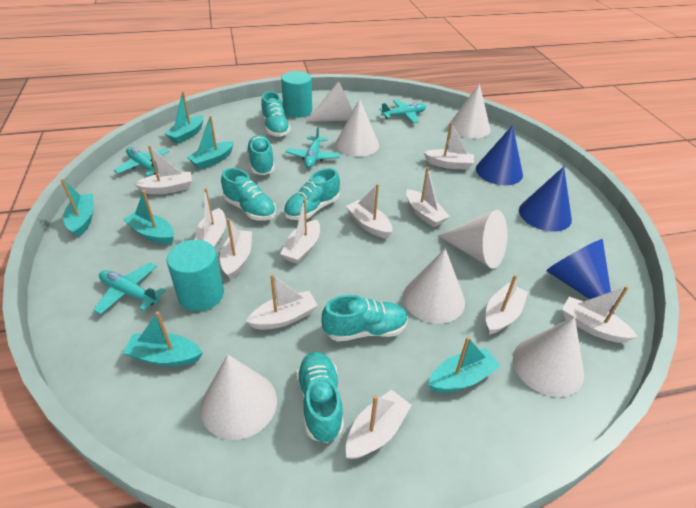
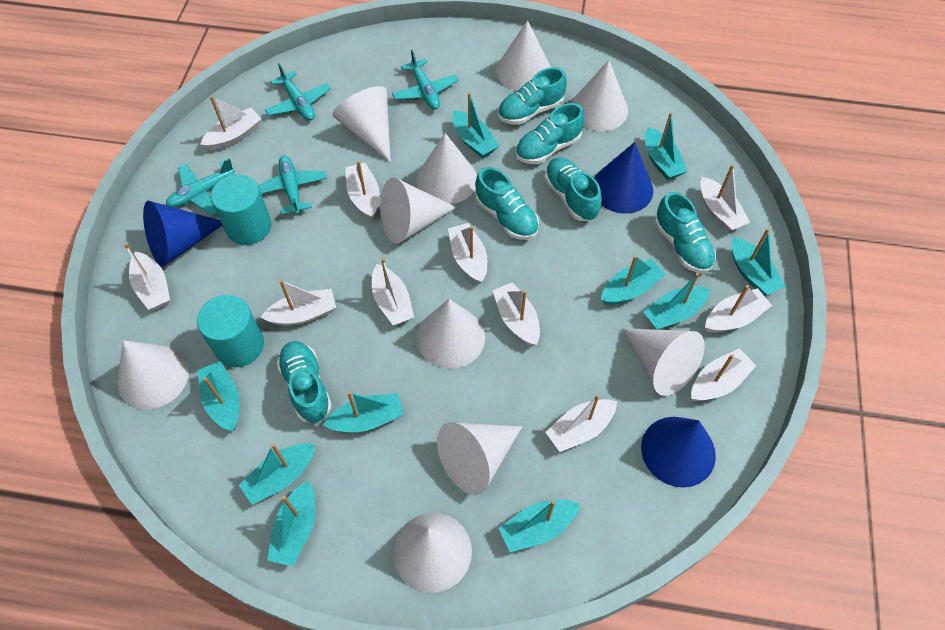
turquoise boat: [60,179,94,237] [123,191,174,244] [123,311,203,366] [164,91,204,144] [187,116,234,170] [428,337,501,392] = 6 -> [197,361,240,431] [239,443,316,505] [267,480,316,567] [323,391,404,432] [452,92,499,158] [499,500,580,552] [601,255,666,305] [644,273,710,330] [645,112,688,180] [731,228,786,295] = 10
white cone: [200,354,277,440] [306,81,353,122] [335,99,379,157] [403,249,465,324] [438,210,507,269] [449,83,491,138] [513,317,584,397] = 7 -> [117,340,189,410] [333,86,391,162] [380,178,457,243] [393,513,472,593] [417,133,477,204] [417,299,485,369] [437,422,523,495] [496,20,551,91] [571,60,628,131] [622,328,705,396] = 10

